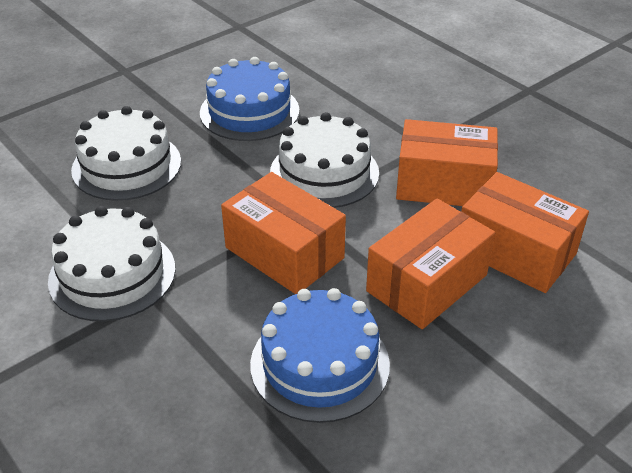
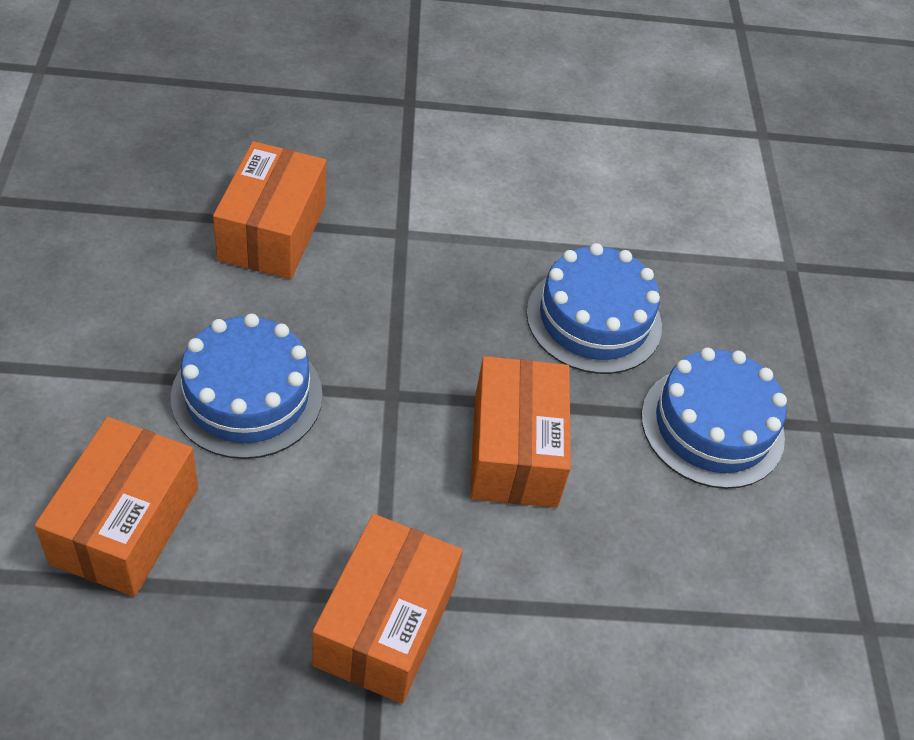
blue cake: [200,57,299,141] [250,288,390,423] = 2 -> [171,314,323,459] [526,243,662,374] [641,348,787,489] = 3
white cake: [48,206,176,321] [71,106,181,201] [270,112,379,208] = 3 -> none = 0

